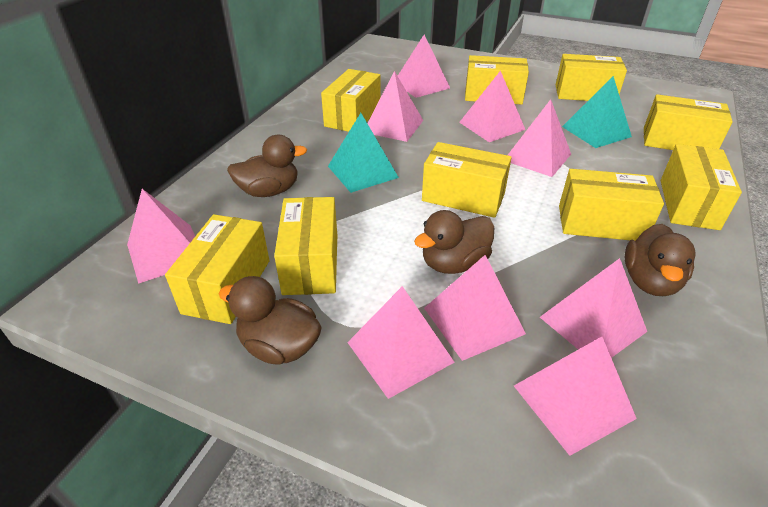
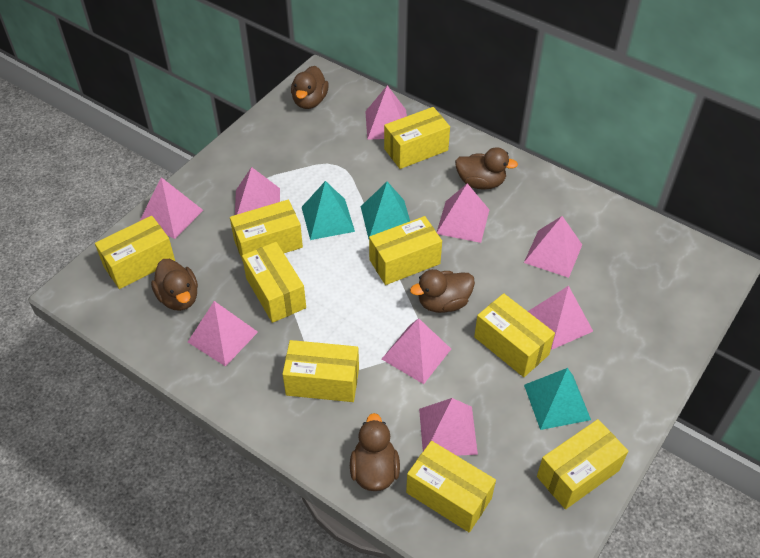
brown duck: [219,276,322,365] [227,135,307,197] [414,210,495,274] [625,224,696,296] = 4 -> [151,259,198,311] [291,66,329,109] [350,413,400,491] [410,269,475,313] [455,147,518,190] = 5
turquoise pyramid: [328,113,399,193] [562,76,632,148] = 2 -> [302,181,355,240] [361,182,410,239] [524,368,591,430] = 3

